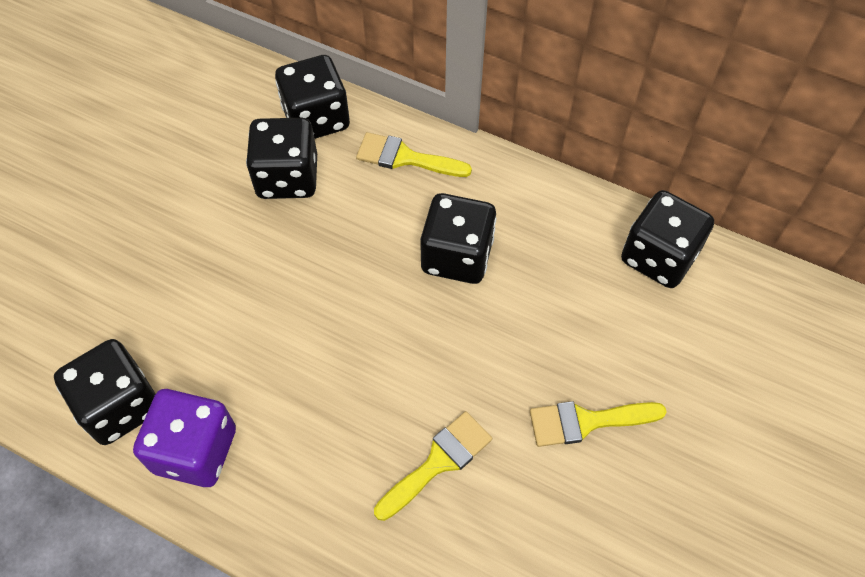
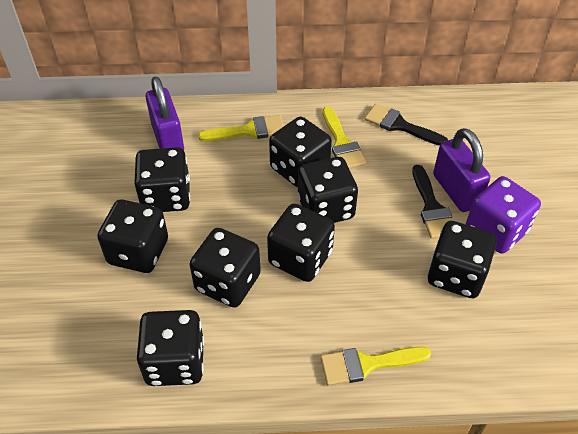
black brush: none = 0 -> [365,104,448,146] [412,165,453,239] = 2
black dice: [54,339,156,445] [246,118,317,199] [275,55,350,139] [420,193,496,284] [621,190,714,288] = 5 -> [97,200,168,273] [134,147,190,212] [136,310,204,386] [190,228,261,308] [267,204,335,282] [269,117,332,187] [297,157,358,223] [428,221,497,298] = 8
purple padlock: none = 0 -> [145,77,184,150] [433,128,490,212] = 2

